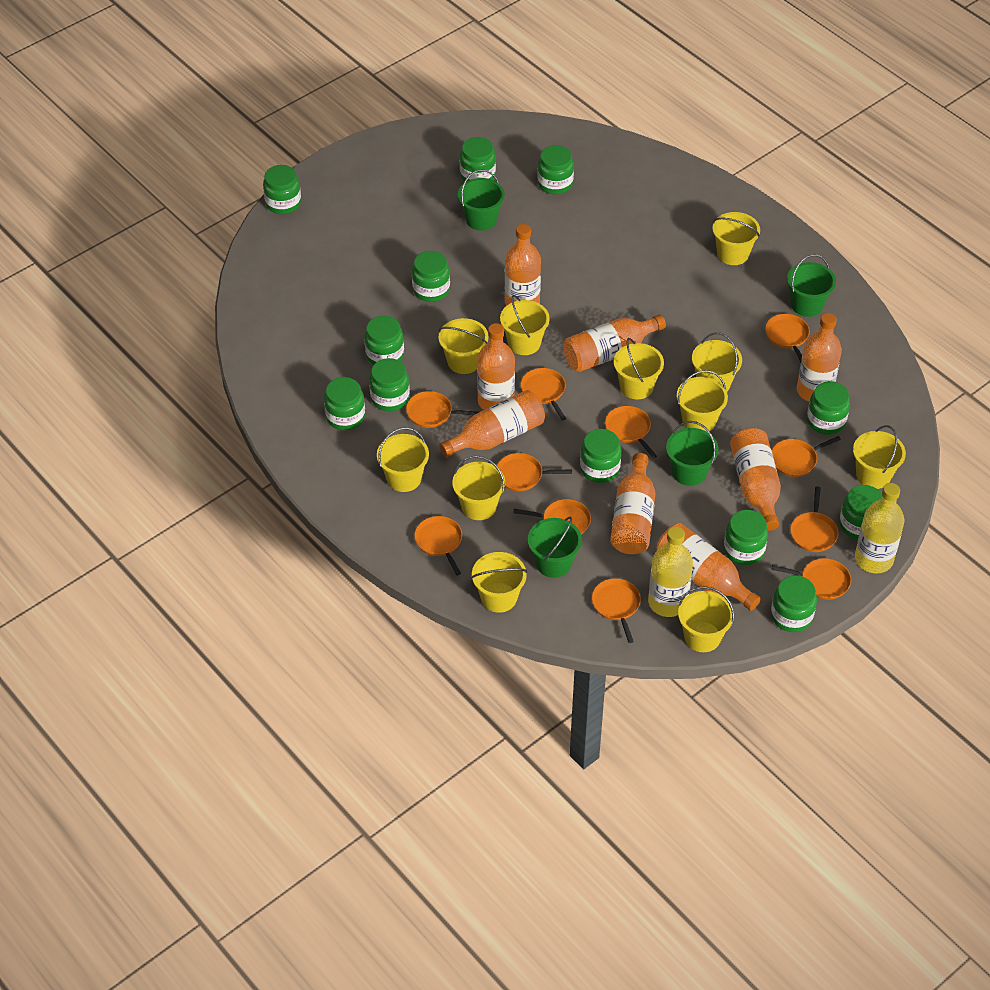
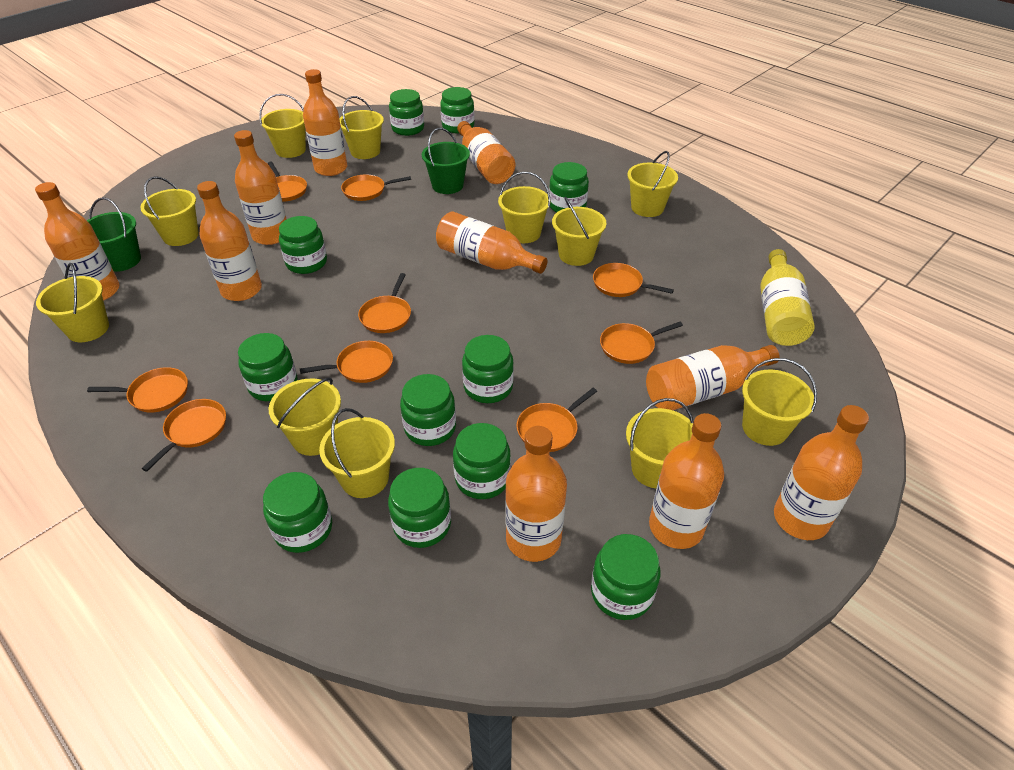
green bucket: [458,169,505,231] [528,517,582,578] [666,421,719,486] [787,254,836,317] = 4 -> [87,197,141,272] [422,128,470,194] = 2
green jar: [263,165,301,214] [324,377,365,430] [364,316,404,365] [369,358,410,411] [412,251,450,302] [460,137,496,181] [537,145,574,194] [580,429,621,483] [724,510,768,565] [771,575,817,632] [807,381,850,435] [839,485,882,540] = 12 -> [238,333,298,401] [263,472,332,553] [279,216,327,274] [388,468,451,548] [389,89,424,136] [400,374,456,446] [440,87,475,133] [453,423,511,499] [462,335,514,403] [549,162,589,213] [591,534,660,620] = 11
orange bottle: [439,390,545,457] [477,323,515,410] [505,224,541,306] [563,315,666,372] [610,453,655,554] [657,523,761,611] [730,428,781,531] [797,313,842,402] = 8 -> [35,182,119,301] [197,181,262,301] [234,130,286,245] [303,69,347,176] [436,211,547,274] [457,121,515,184] [505,426,567,562] [646,345,780,410] [649,413,724,549] [774,405,869,540] = 10
orange pan: [406,391,479,428] [414,516,462,576] [497,453,572,491] [513,499,591,535] [520,368,566,420] [592,578,641,643] [605,406,657,459] [765,314,810,362] [771,558,851,600] [772,436,841,477] [790,487,838,552] = 11 -> [87,367,188,413] [142,399,226,472] [268,161,307,202] [300,341,393,383] [341,174,411,201] [358,273,411,333] [516,388,597,452] [593,263,674,297] [600,322,683,364] = 9
yellow bottle: [648,526,693,617] [855,483,904,573] = 2 -> [760,249,815,346] = 1

